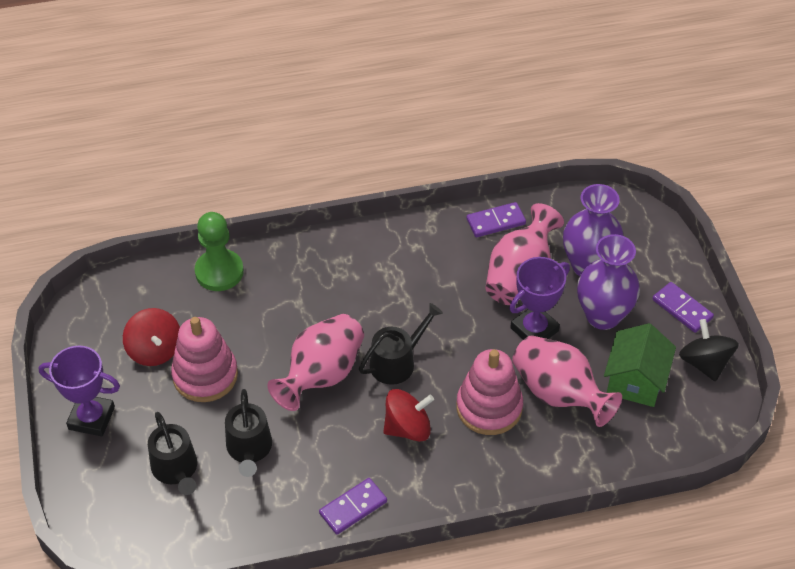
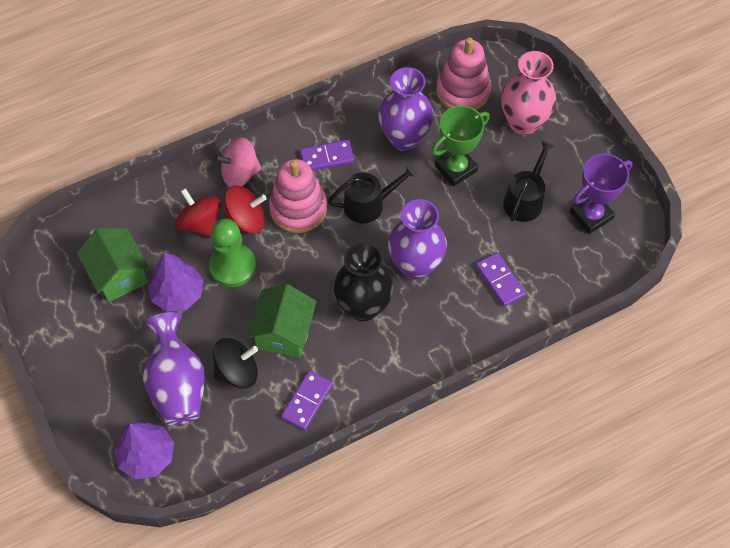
black vase: none = 0 -> [333,242,394,321] = 1
black watering can: [148,412,197,495] [225,389,272,477] [359,303,443,385] = 3 -> [328,164,417,223] [503,140,555,222] = 2
green house: [604,323,676,407] = 1 -> [77,228,149,302] [248,284,317,358] = 2
green trophy: none = 0 -> [431,106,490,186] = 1
pink spinning top: none = 0 -> [214,137,261,187] = 1
pink vase: [268,314,364,411] [486,203,564,305] [512,335,622,427] = 3 -> [501,51,556,135] = 1
purple tree: none = 0 -> [114,421,174,479] [148,252,204,312] = 2
purple trophy: [38,346,120,437] [509,257,570,340] = 2 -> [570,154,633,234] = 1
purple vase: [563,184,624,276] [577,234,640,330] = 2 -> [143,312,205,425] [378,67,434,151] [388,199,447,279] = 3

